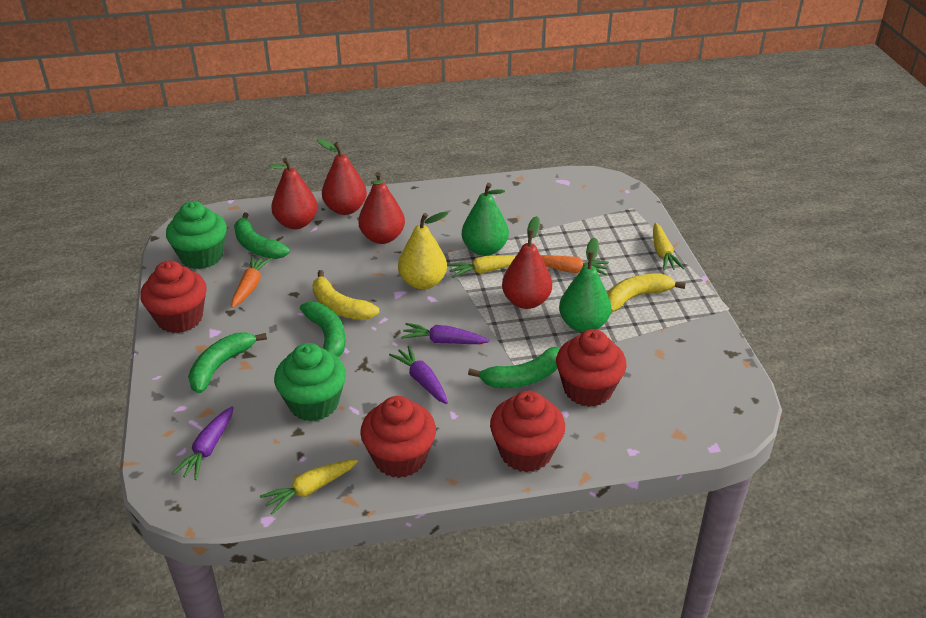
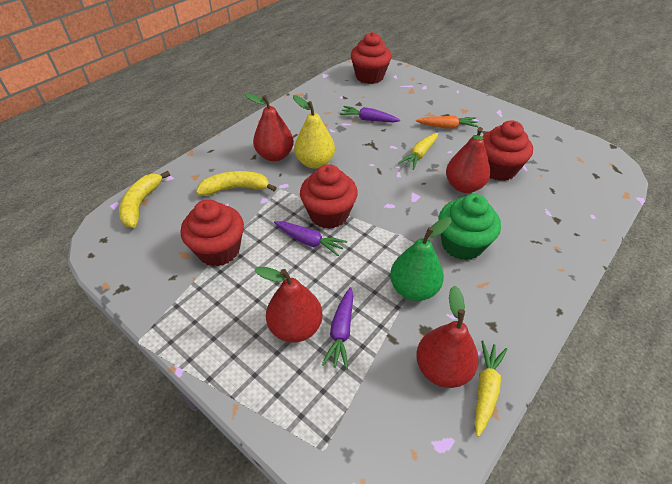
green banana: [188,332,267,393] [234,213,290,259] [300,302,345,357] [468,347,560,388] = 4 -> none = 0
green cupcake: [166,201,227,269] [274,343,346,421] = 2 -> [438,194,501,260] = 1
green pear: [462,183,509,256] [559,238,611,332] = 2 -> [390,217,451,301] = 1
orange carrot: [232,255,272,308] [540,255,609,275] = 2 -> [416,116,479,129] = 1
yellow carrot: [260,460,358,515] [447,255,516,278] [653,223,685,271] = 3 -> [398,133,438,170] [474,341,507,437] = 2

